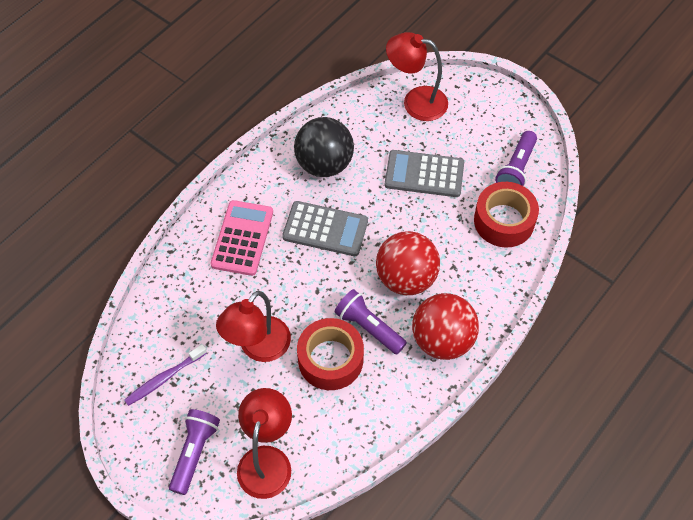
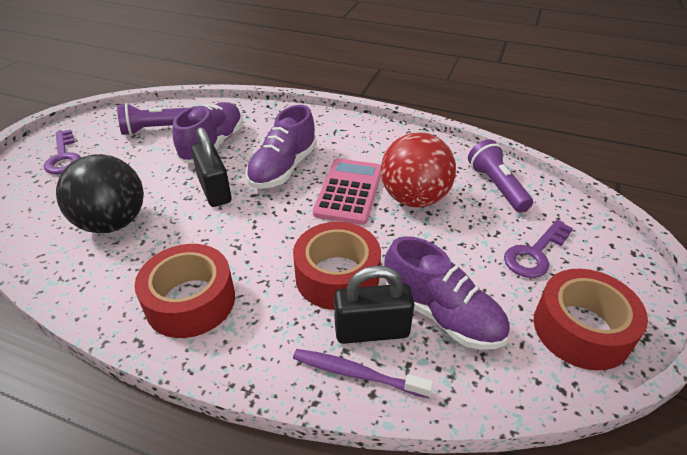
black padlock: none = 0 -> [191,127,232,207] [334,266,414,344] = 2
grey calculator: [282,201,368,256] [385,150,464,197] = 2 -> none = 0
purple flashlight: [169,409,220,495] [334,289,407,355] [495,131,537,186] = 3 -> [117,103,191,136] [468,139,533,213] = 2
purple key: none = 0 -> [44,130,81,174] [504,219,573,278] = 2
purple shoe: none = 0 -> [173,102,243,163] [246,105,317,189] [384,236,510,350] = 3
red ball: [376,231,440,295] [412,293,479,360] = 2 -> [381,132,456,207] = 1
red lamp: [216,291,291,362] [237,388,292,499] [386,32,448,121] = 3 -> none = 0
red tape: [297,318,364,390] [474,182,539,248] = 2 -> [135,244,235,338] [293,222,381,310] [534,269,648,370] = 3

